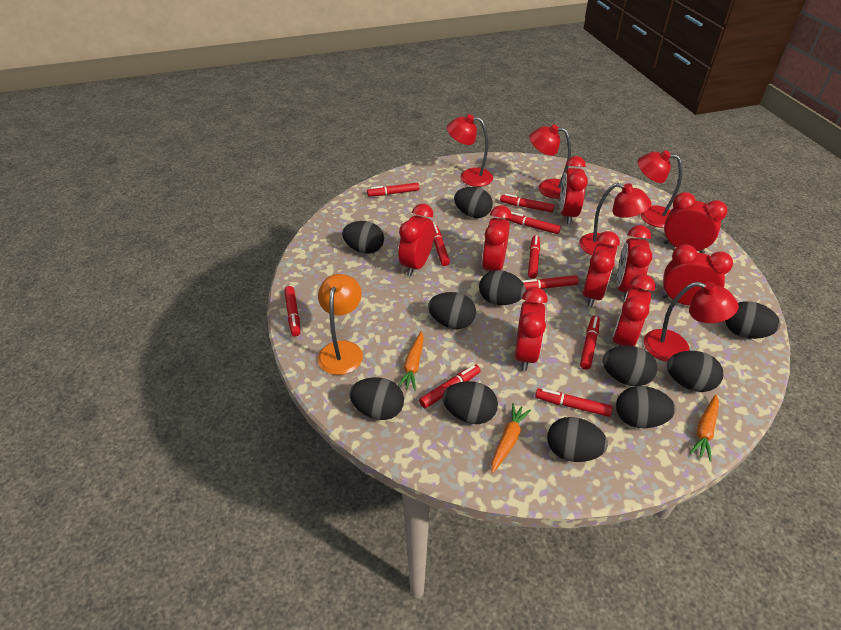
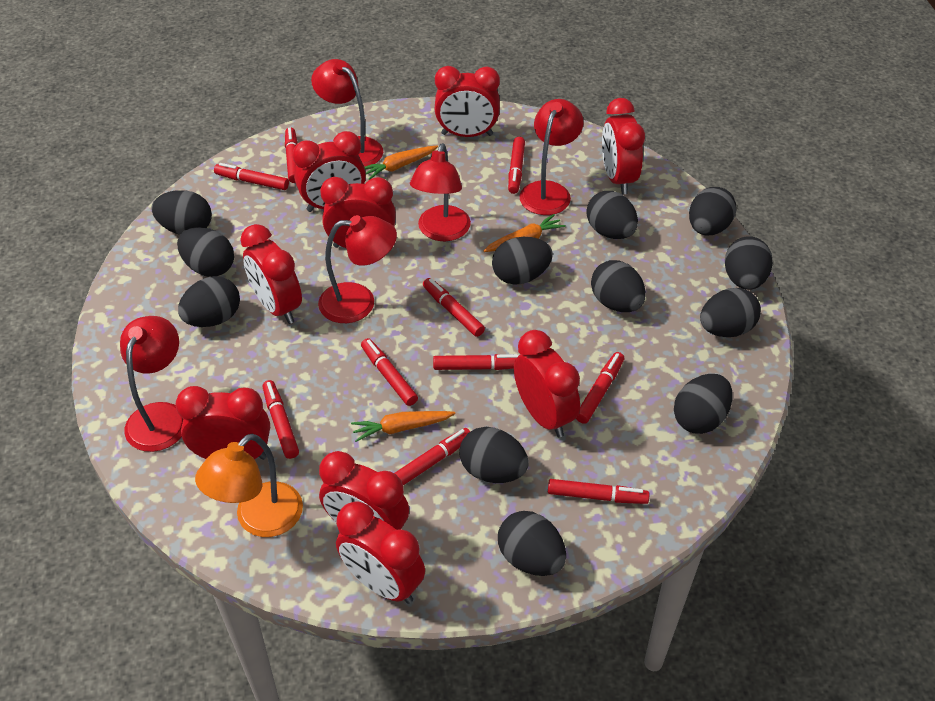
black egg: [342,221,384,253] [349,377,404,420] [428,292,476,329] [443,381,498,424] [454,187,493,218] [479,270,526,305] [547,417,608,462] [602,346,657,386] [616,386,676,428] [667,351,723,392] [725,301,780,339] = 11 -> [151,190,212,235] [177,227,234,277] [178,276,240,327] [460,427,528,483] [492,237,553,285] [498,511,566,576] [586,191,638,239] [591,260,646,312] [674,374,733,434] [689,187,736,235] [700,288,761,337] [725,236,773,290] = 12

